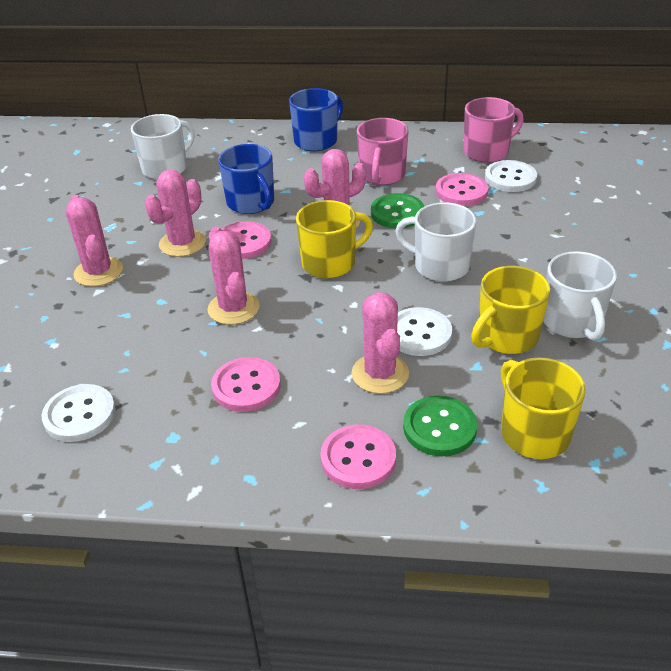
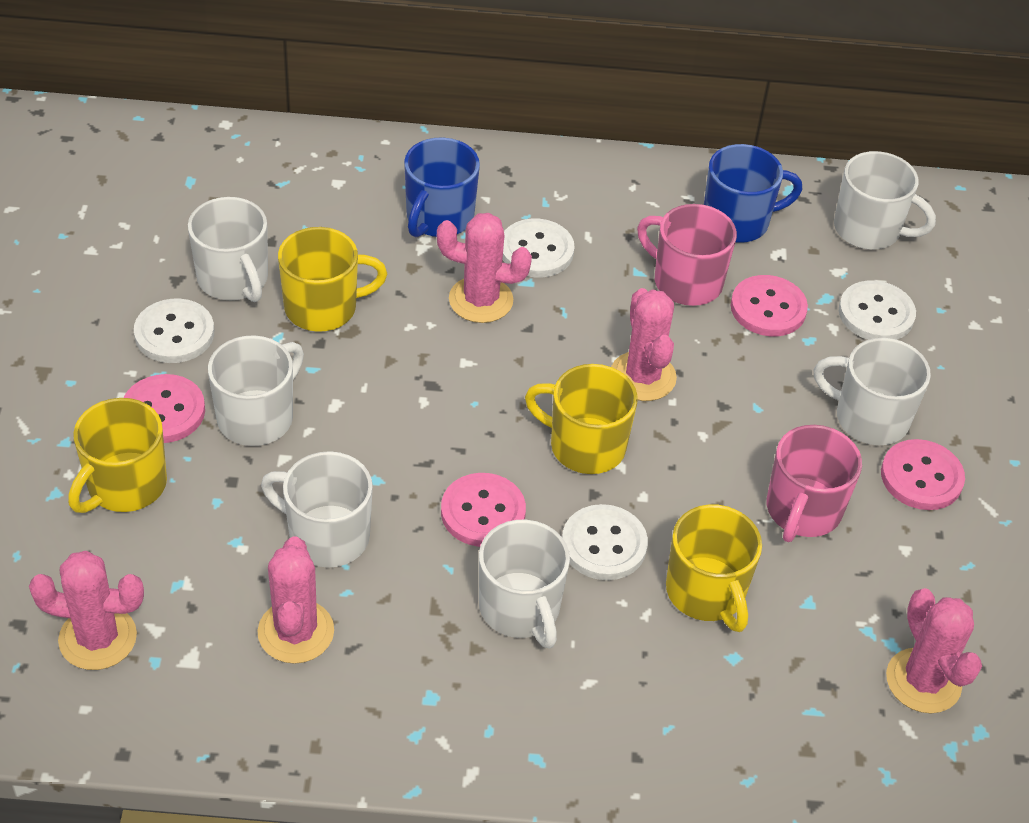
green button: [371,193,425,228] [403,396,477,456] = 2 -> none = 0
white button: [41,384,116,442] [397,307,452,356] [485,160,537,192] = 3 -> [134,298,214,363] [502,218,575,277] [562,504,648,580] [839,280,916,340] = 4
white mug: [131,114,195,180] [395,202,476,282] [544,251,617,341] = 3 -> [188,197,268,302] [208,335,304,446] [261,451,373,568] [479,520,570,649] [814,338,931,445] [834,151,936,249] = 6
yellow mug: [296,200,373,278] [471,266,550,354] [501,357,586,459] = 3 -> [68,398,167,513] [278,227,387,332] [525,364,638,474] [666,504,762,632] = 4

